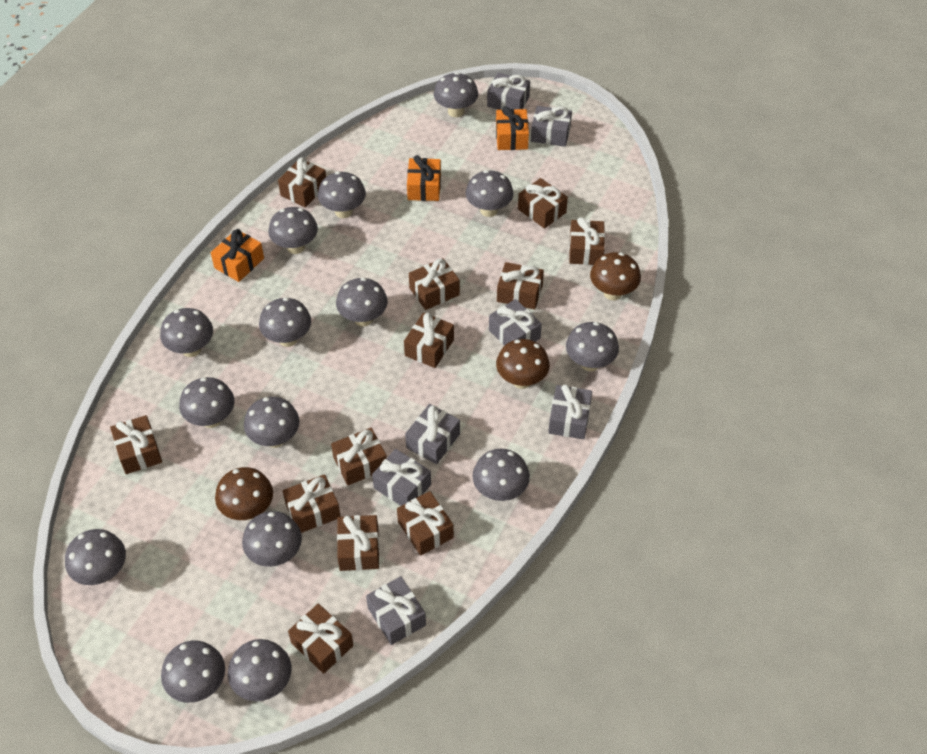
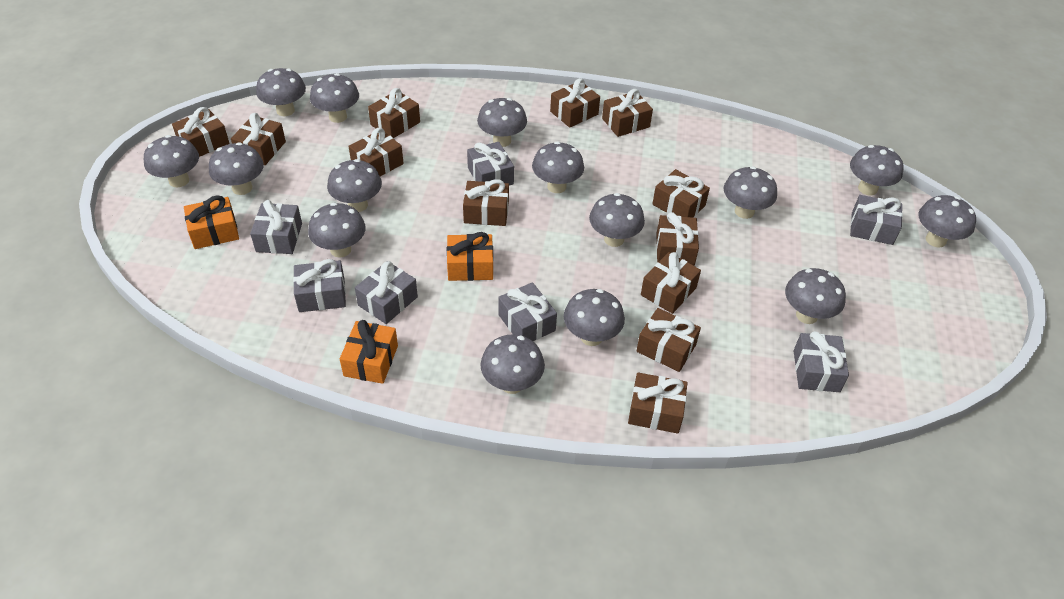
brown mushroom: [215,467,273,520] [496,339,550,389] [590,252,641,300] = 3 -> none = 0

